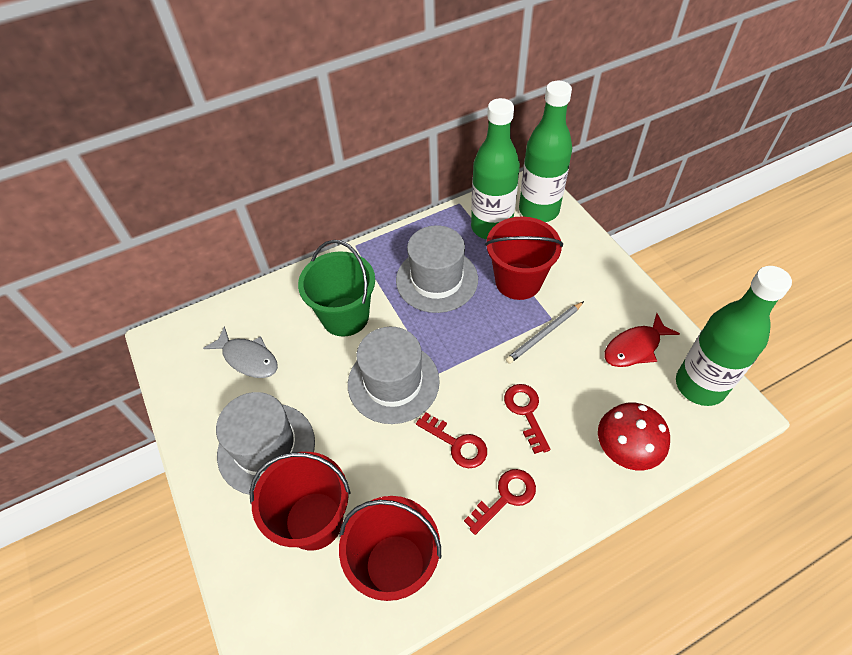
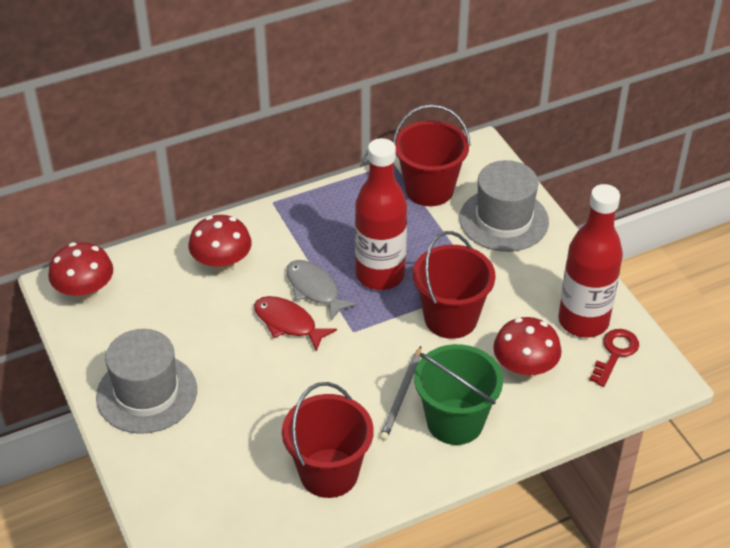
green bottle: [471,98,520,239] [519,81,572,222] [676,266,792,406] = 3 -> none = 0
grey hat: [216,392,315,495] [348,327,440,424] [396,225,478,313] = 3 -> [96,329,197,434] [459,160,549,252] = 2
red bottle: none = 0 -> [355,138,407,290] [558,184,623,337] = 2
red key: [416,413,487,468] [464,469,536,535] [504,384,550,454] = 3 -> [589,329,639,387] = 1
red mushroom: [598,403,670,470] = 1 -> [48,242,113,303] [189,215,252,274] [493,317,562,380] = 3

